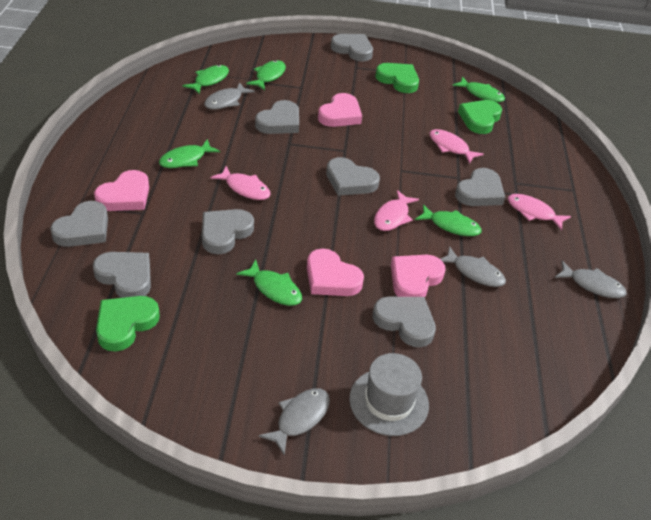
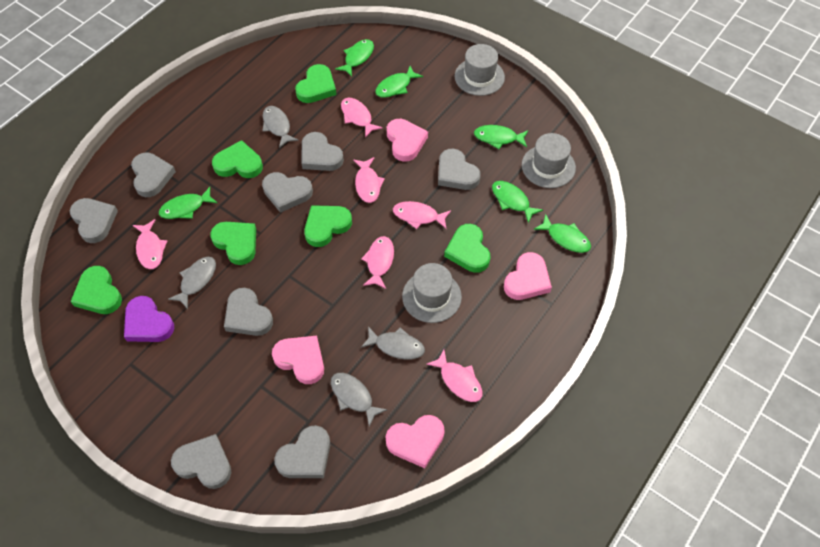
green heart: [96,296,160,351] [375,63,419,93] [458,100,502,134] = 3 -> [71,266,122,314] [210,222,256,265] [212,140,263,178] [295,64,336,103] [304,205,352,247] [444,224,491,273] = 6
grey hat: [349,353,429,436] = 1 -> [402,263,462,323] [455,44,505,96] [522,133,576,188] = 3
pink fish: [210,166,271,200] [374,190,419,231] [430,129,484,164] [508,194,571,230] = 4 -> [133,219,167,269] [341,98,383,138] [353,157,385,203] [361,236,394,289] [393,201,451,229] [426,350,483,402] = 6
purple heart: none = 0 -> [124,296,174,342] = 1

